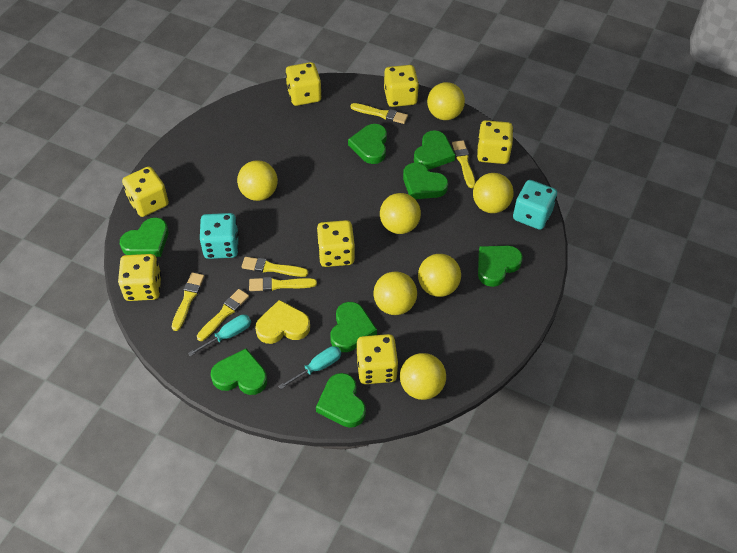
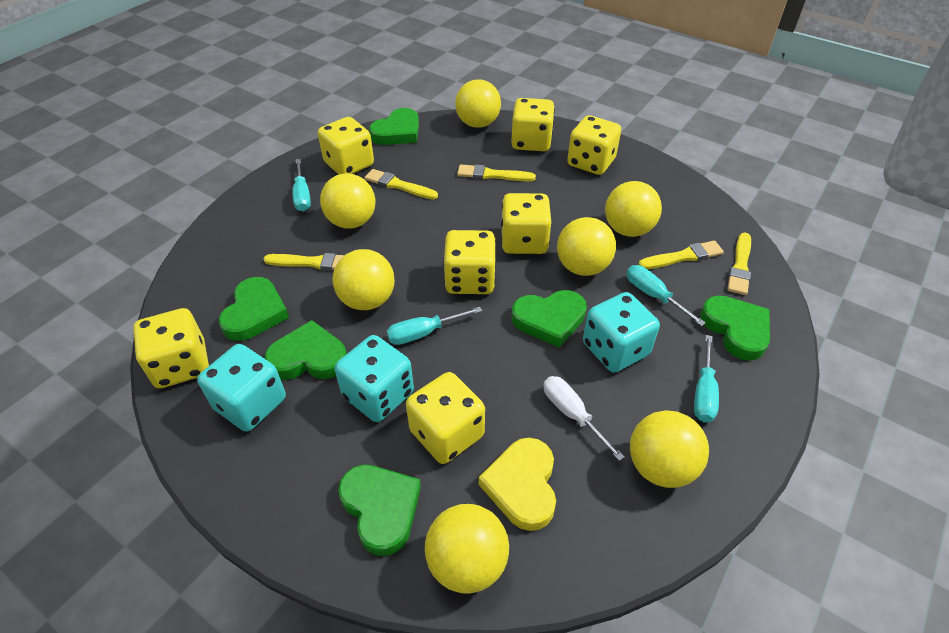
green heart: [120,217,168,257] [211,348,267,395] [316,373,366,428] [330,302,377,352] [348,124,387,164] [403,163,448,199] [414,130,455,170] [478,246,523,287] = 8 -> [218,277,289,341] [265,320,347,380] [338,465,421,556] [369,108,419,145] [512,290,587,348] [700,296,770,361] = 6
turquoise dice: [199,213,239,259] [513,180,557,230] = 2 -> [197,344,286,432] [335,335,414,422] [583,292,660,373] = 3
turquoise screwdriver: [188,314,251,357] [279,346,341,389] = 2 -> [292,159,311,212] [387,307,482,345] [627,265,706,326] [694,335,719,422] = 4
white screwdriver: none = 0 -> [544,376,625,461] = 1
yellow brush: [172,272,204,331] [197,289,249,341] [241,257,308,277] [249,277,317,291] [350,103,408,124] [452,140,475,188] = 6 -> [264,253,345,271] [365,169,438,200] [457,164,536,182] [638,241,724,269] [727,233,751,295] = 5

